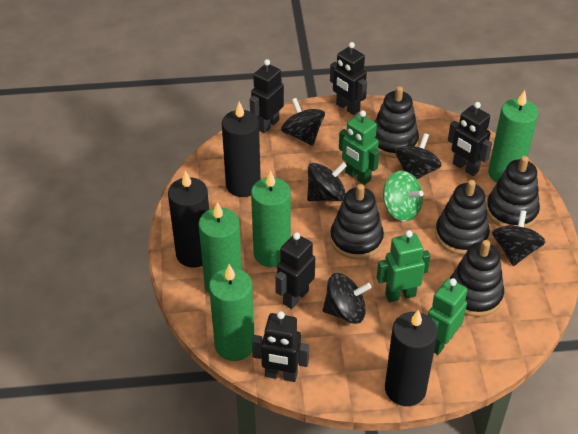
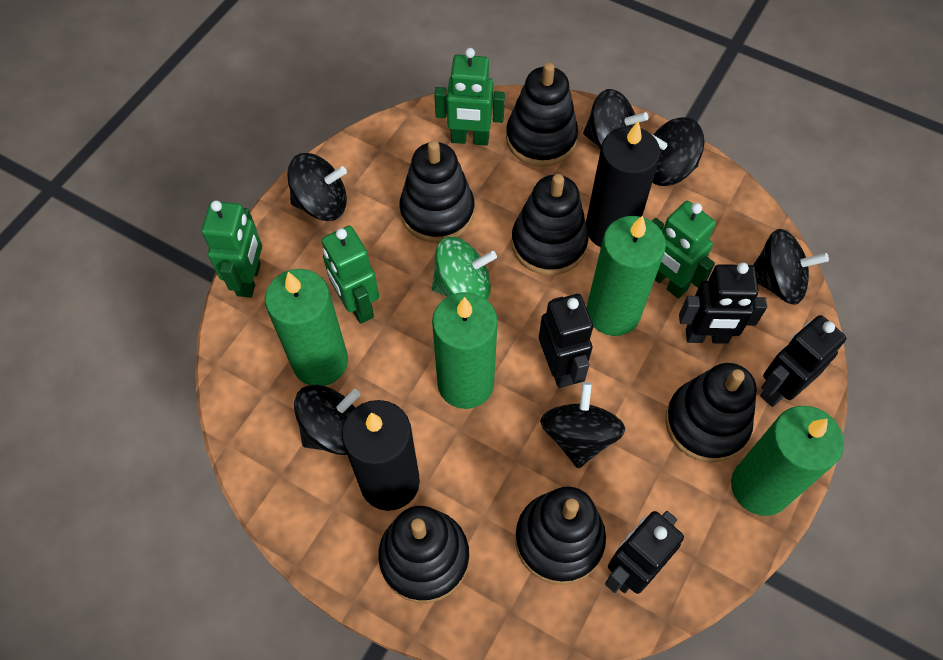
black candle: [168,171,209,268] [222,102,261,197] [385,310,438,406] = 3 -> [342,400,420,511] [586,121,661,247] = 2
black robot: [250,59,284,133] [252,311,309,382] [275,232,315,309] [330,42,367,115] [448,102,492,176] = 5 -> [539,294,593,388] [605,511,684,594] [679,263,767,344] [760,315,846,407] = 4
black spinning top: [281,98,325,146] [307,162,347,201] [323,273,372,324] [395,133,442,179] [492,210,545,266] = 5 -> [287,153,347,221] [294,385,360,455] [540,382,625,468] [583,89,648,149] [651,117,704,186] [753,229,829,305] = 6
black stacking toy: [330,184,384,259] [374,86,419,158] [435,180,490,255] [449,240,504,317] [486,156,540,228] = 5 -> [378,506,469,603] [399,140,475,243] [506,62,578,167] [511,174,589,275] [515,487,606,585] [665,363,757,463] = 6
green robot: [339,110,380,185] [377,230,430,302] [428,278,467,355] = 3 -> [202,200,262,298] [322,226,379,324] [434,48,505,146] [652,201,716,299] = 4

